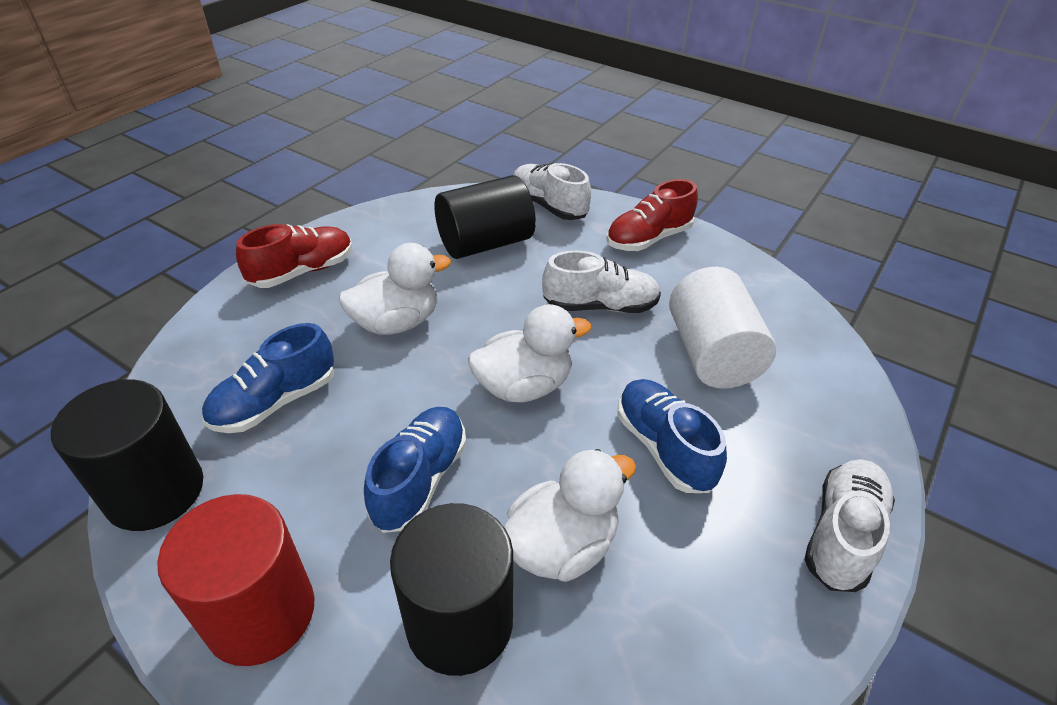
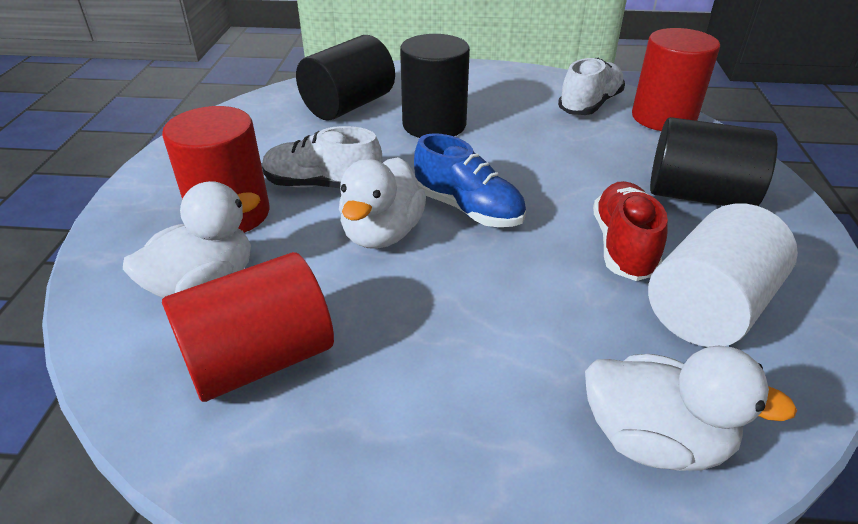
blue shoe: [202,323,334,433] [364,407,466,533] [617,379,727,493] = 3 -> [414,133,526,227] = 1
red cylinder: [157,494,315,666] = 1 -> [162,106,270,233] [162,252,334,402] [632,28,720,131] = 3
red shoe: [236,224,352,288] [606,179,698,251] = 2 -> [593,181,668,281] = 1
white shoe: [514,163,591,220] [542,250,661,313] [804,459,895,592] = 3 -> [262,126,383,188] [558,58,625,115] = 2

